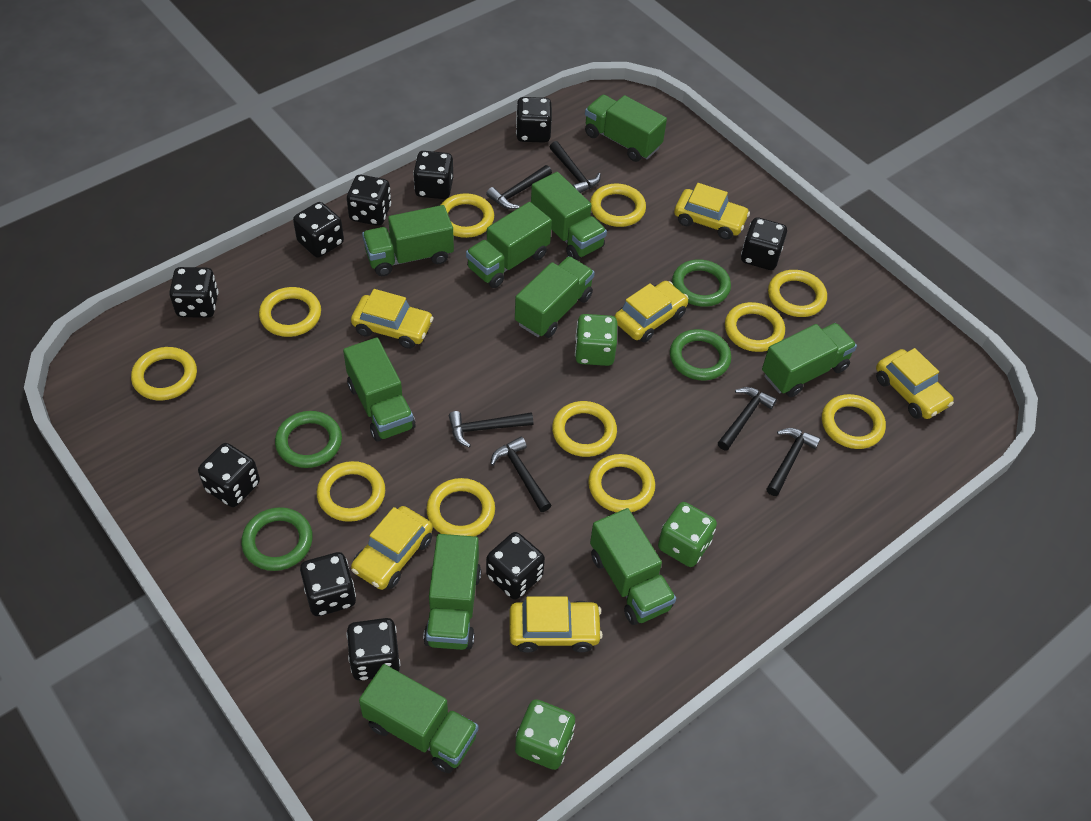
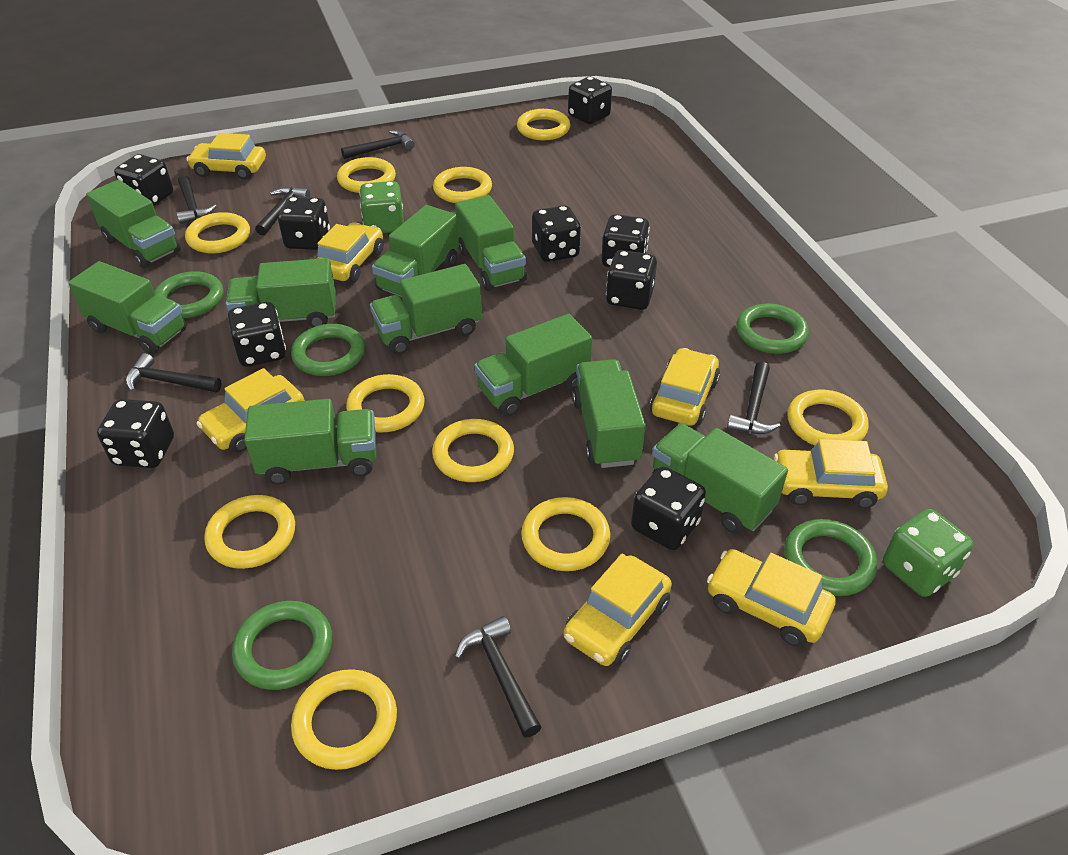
black dice: [169,267,219,318] [198,443,260,507] [293,202,344,257] [300,552,356,616] [346,618,400,681] [347,175,391,226] [413,151,453,199] [486,532,545,600] [516,97,552,143] [741,217,787,270] = 10 -> [97,399,174,468] [114,154,173,206] [228,302,286,367] [278,197,330,250] [532,205,581,262] [568,77,612,124] [602,214,650,267] [606,250,657,310] [631,467,706,550] = 9
green dice: [515,699,575,770] [575,314,617,366] [658,502,717,567] = 3 -> [359,181,404,233] [883,509,973,597] = 2
green ring: [241,507,313,571] [275,411,342,468] [670,329,731,381] [672,259,731,307] = 4 -> [154,271,223,318] [232,601,332,690] [291,324,365,376] [736,303,809,354] [784,519,877,596] = 5
yellow car: [351,289,434,349] [351,506,433,590] [510,596,603,653] [614,281,688,342] [674,183,750,240] [876,348,954,419] = 6 -> [186,133,266,180] [197,368,305,453] [316,223,384,282] [564,554,672,666] [650,348,720,426] [707,549,836,647] [774,439,888,509] = 7
yellow ring: [131,347,197,400] [259,287,321,337] [317,461,385,522] [426,478,495,536] [441,193,494,238] [552,401,617,457] [588,454,655,513] [590,183,646,227] [725,302,785,352] [768,270,827,317] [822,394,886,449] = 11 -> [185,212,250,253] [204,495,295,569] [291,669,397,770] [337,157,396,193] [346,374,424,432] [432,419,514,482] [433,167,492,203] [517,109,570,140] [521,497,610,571] [788,390,869,446] = 10

